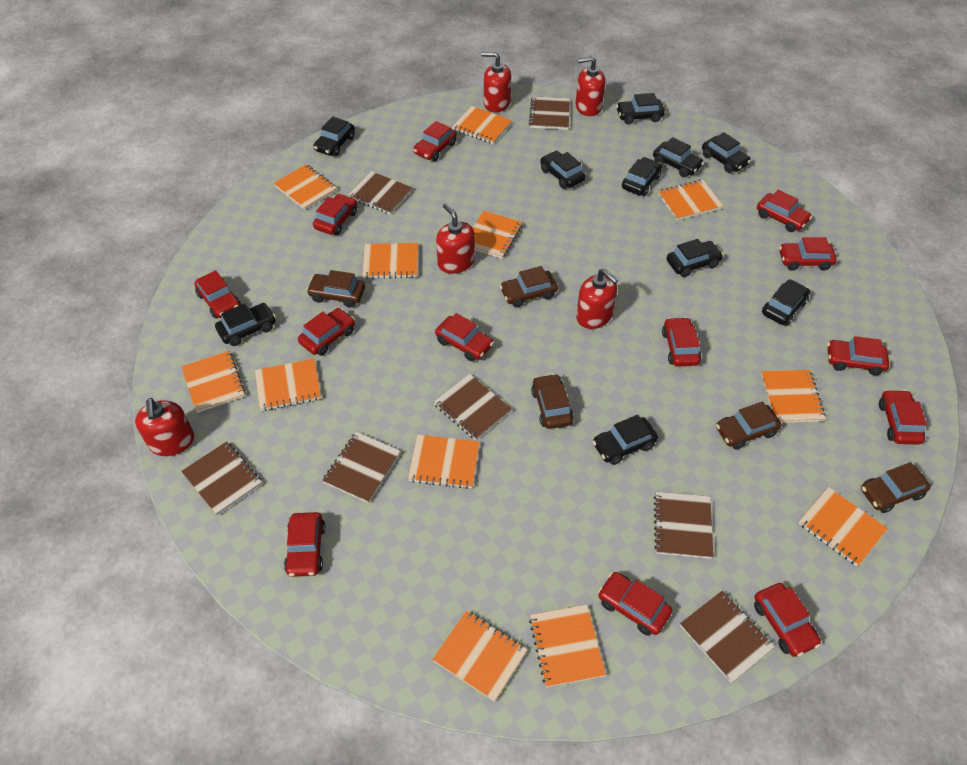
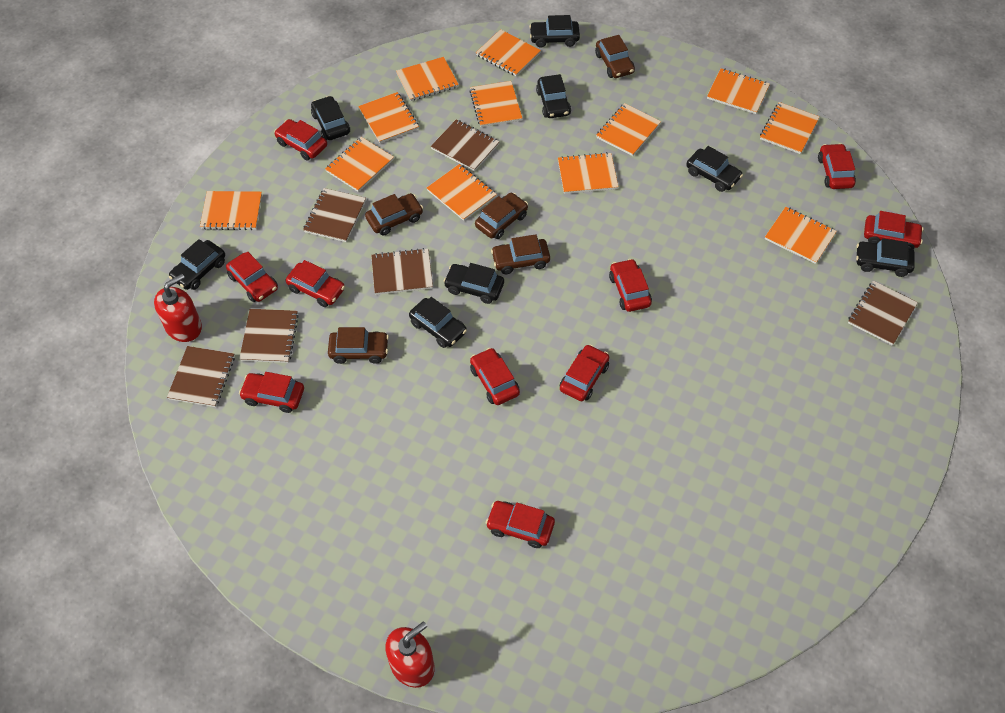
black car: [215,303,276,346] [314,117,355,156] [540,151,586,189] [593,415,658,465] [616,93,665,124] [622,157,662,196] [653,137,704,177] [667,239,723,277] [702,132,751,173] [762,279,810,326] = 10 -> [169,239,225,290] [311,96,350,140] [409,297,467,348] [443,263,504,304] [529,15,580,48] [536,74,571,118] [686,146,743,192] [856,238,915,277] = 8
brown notebook: [181,441,262,516] [322,432,401,503] [348,171,413,214] [433,374,512,440] [529,96,570,130] [654,492,714,559] [680,591,775,683] = 7 -> [167,346,235,407] [239,309,299,363] [303,188,366,242] [371,248,433,295] [431,120,500,171] [848,281,918,345] = 6
red car: [194,270,241,319] [284,512,325,577] [298,308,355,356] [313,194,357,235] [413,121,457,161] [435,313,494,361] [598,572,672,636] [662,317,701,367] [754,583,821,657] [757,190,812,232] [779,237,836,271] [827,336,889,375] [879,389,927,445] = 13 -> [226,252,278,302] [239,372,304,413] [274,119,327,160] [286,260,345,307] [470,348,520,405] [486,501,555,548] [560,344,609,401] [609,259,652,312] [818,143,856,189] [864,211,923,249] = 10
red soap dispenser: [135,398,194,456] [436,204,475,274] [482,52,511,112] [576,56,605,116] [576,269,618,329] = 5 -> [154,274,202,342] [385,621,435,688] = 2

